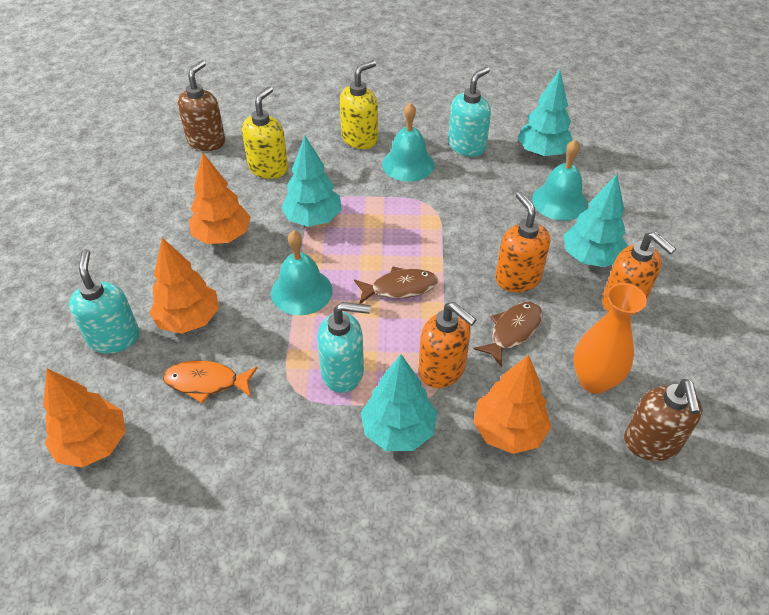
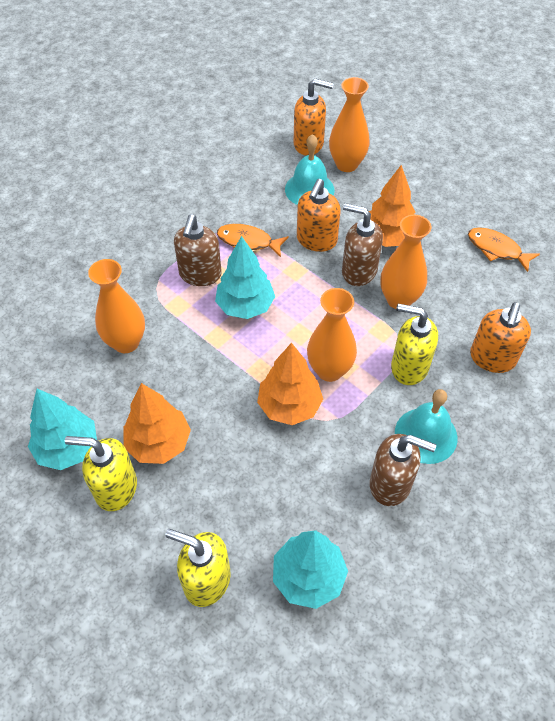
brown fish: [354,266,438,304] [474,302,542,367] = 2 -> none = 0
brown soap dispenser: [177,60,225,151] [624,379,702,461] = 2 -> [174,214,222,286] [342,203,383,286] [370,434,436,506] = 3
orange fish: [163,361,258,403] = 1 -> [217,224,289,257] [468,227,540,272] = 2
orange tree: [43,369,126,467] [149,238,219,334] [189,153,251,244] [473,355,551,454] = 4 -> [123,383,191,464] [257,343,323,425] [369,165,415,247] = 3
orange vase: [573,283,647,394] = 1 -> [88,259,145,353] [307,288,357,382] [329,77,370,172] [380,215,431,309] = 4
turquoise bell: [271,230,333,315] [382,103,434,182] [532,140,588,221] = 3 -> [285,134,335,205] [395,389,457,464] = 2
turquoise soap dispenser: [69,249,140,354] [317,302,370,393] [448,67,491,157] = 3 -> none = 0
turquoise tree: [281,136,342,227] [361,354,437,451] [518,70,573,157] [563,174,627,267] = 4 -> [28,389,97,470] [215,236,275,319] [273,530,348,609] = 3
yellow soap dispenser: [242,86,288,179] [340,60,378,149] = 2 -> [65,436,137,511] [165,529,231,607] [391,304,438,385] = 3

